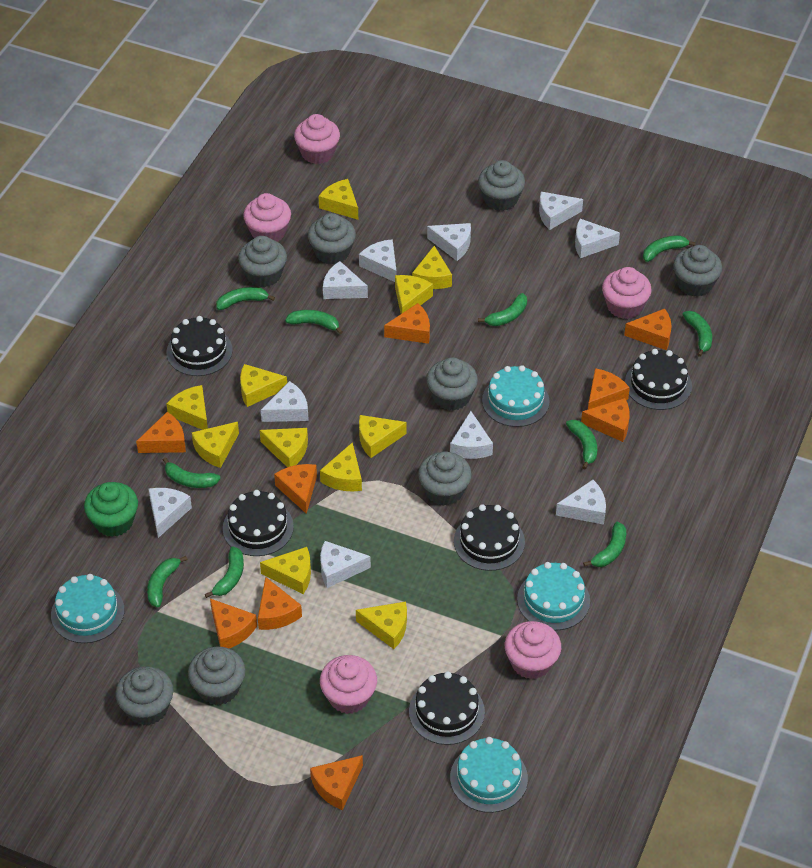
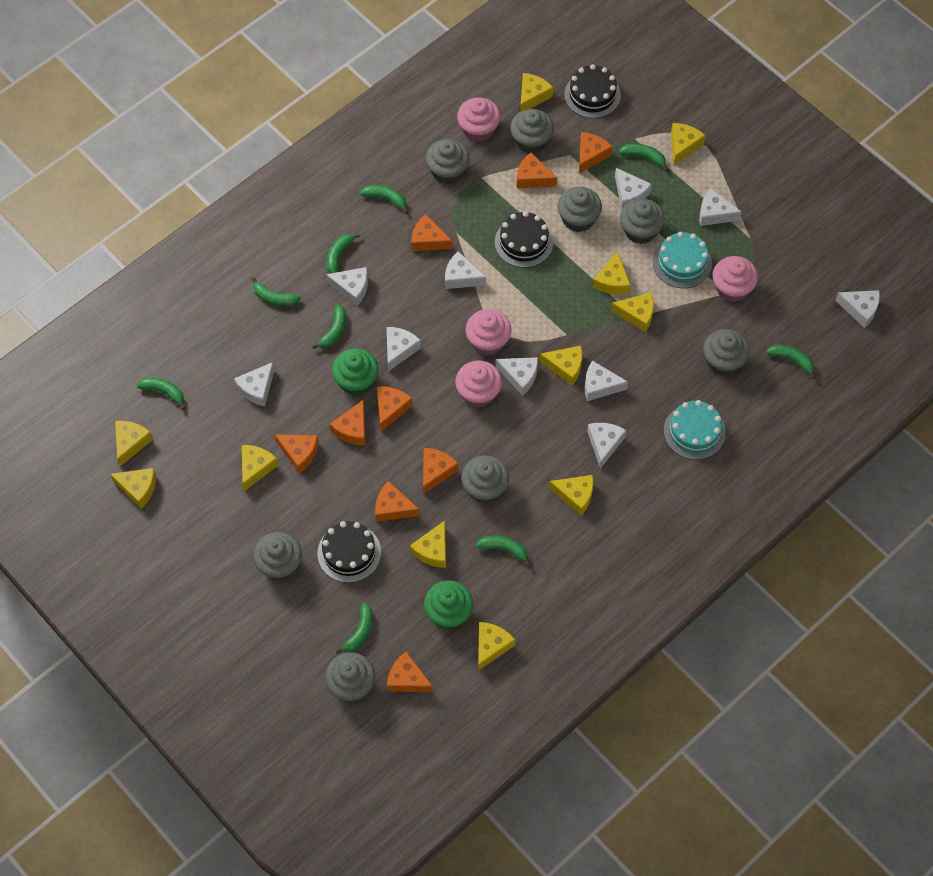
black cake: [166,316,233,376] [223,490,294,556] [409,671,485,745] [454,504,525,571] [625,349,692,410] = 5 -> [317,521,381,583] [495,211,553,268] [564,64,621,118] = 3
green banana: [147,556,188,608] [163,457,221,488] [205,546,244,598] [216,287,275,310] [285,310,343,334] [478,293,527,326] [566,420,597,469] [583,522,626,567] [643,236,696,262] [682,311,712,357] = 10 -> [137,378,185,410] [252,277,301,306] [312,305,346,349] [327,233,360,274] [336,603,373,654] [360,185,408,214] [476,535,531,567] [619,144,668,171] [766,344,816,379] = 9
green cupcake: [84,482,138,537] = 1 -> [332,349,379,396] [424,580,473,629] = 2
pink cupcake: [243,193,291,242] [294,114,340,164] [320,655,377,714] [505,621,561,679] [602,267,651,319] = 5 -> [455,360,502,407] [457,97,500,142] [465,309,512,356] [713,256,758,302] = 4
turquoise cake: [51,574,125,643] [450,737,528,813] [482,365,549,427] [517,562,590,630] = 4 -> [653,232,712,288] [664,400,726,460] = 2

